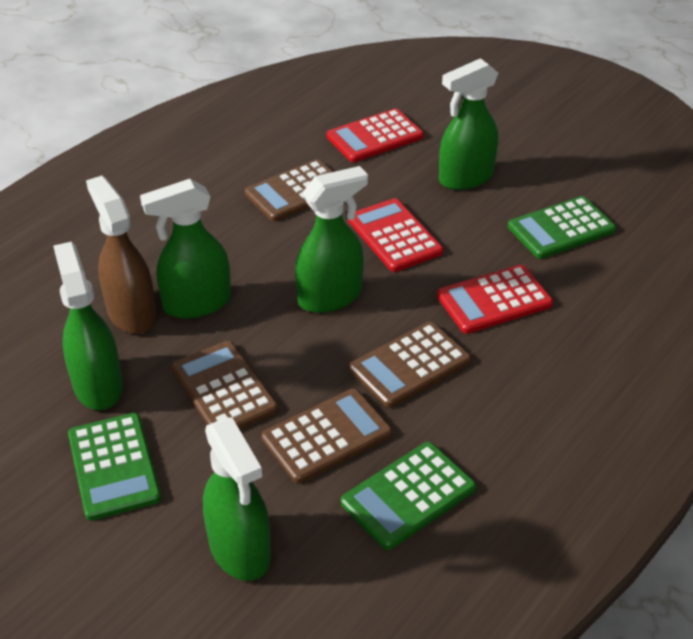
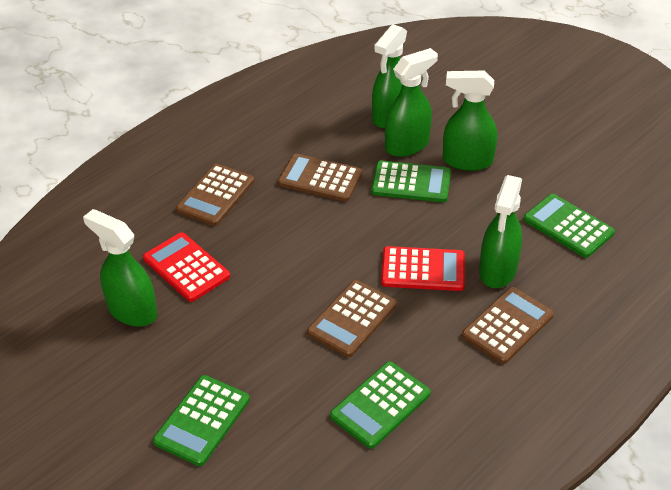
brown spray bottle: [86,176,157,334] = 1 -> none = 0
green calculator: [68,413,161,521] [341,442,476,550] [508,196,616,259] = 3 -> [153,375,250,466] [330,361,431,449] [371,161,451,202] [523,194,615,258] = 4
red calculator: [327,108,424,162] [348,198,443,272] [437,265,553,334] = 3 -> [143,232,230,302] [381,246,465,291] = 2

